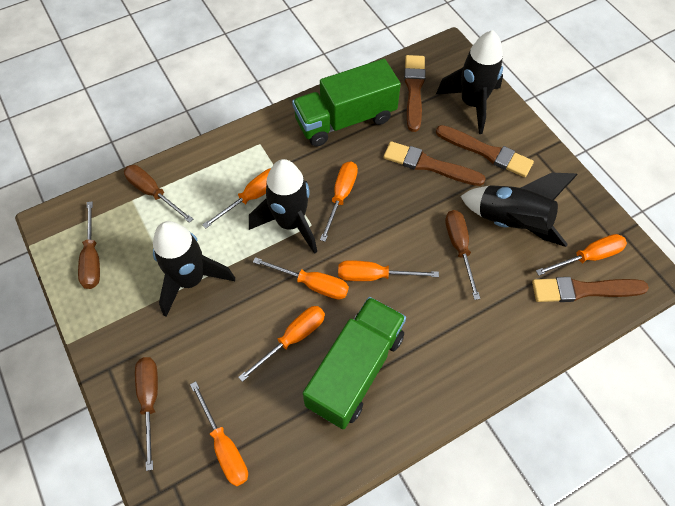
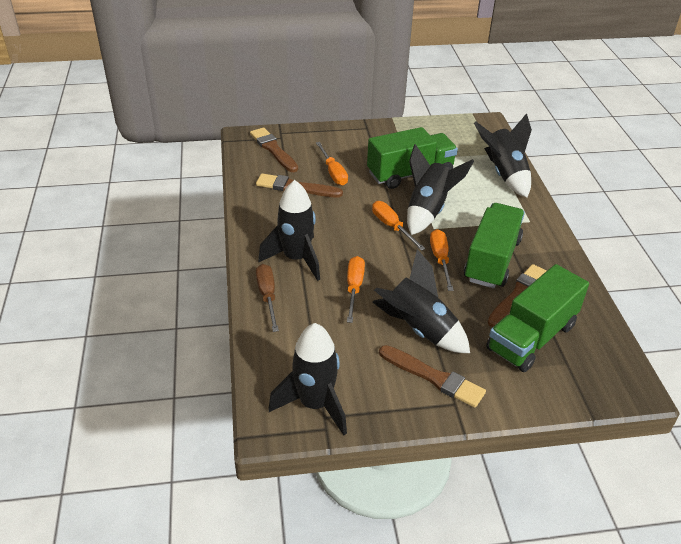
black rocket: [153,221,235,317] [249,159,317,254] [436,30,503,134] [460,173,578,247] = 4 -> [258,180,320,281] [268,323,347,435] [373,249,470,353] [407,144,474,235] [474,113,532,197] = 5
brown screwdriver: [78,201,100,289] [124,165,193,223] [135,357,158,471] [445,210,480,300] = 4 -> [256,264,279,332] = 1
green truck: [292,59,401,147] [303,297,406,429] = 2 -> [367,127,458,189] [464,203,525,289] [486,264,589,372] = 3
orange screwdriver: [190,381,248,486] [202,168,271,228] [238,306,325,382] [253,257,349,299] [320,162,358,242] [338,260,439,281] [536,234,627,276] = 7 -> [316,142,348,186] [347,256,365,323] [372,201,425,251] [430,229,454,291] = 4

